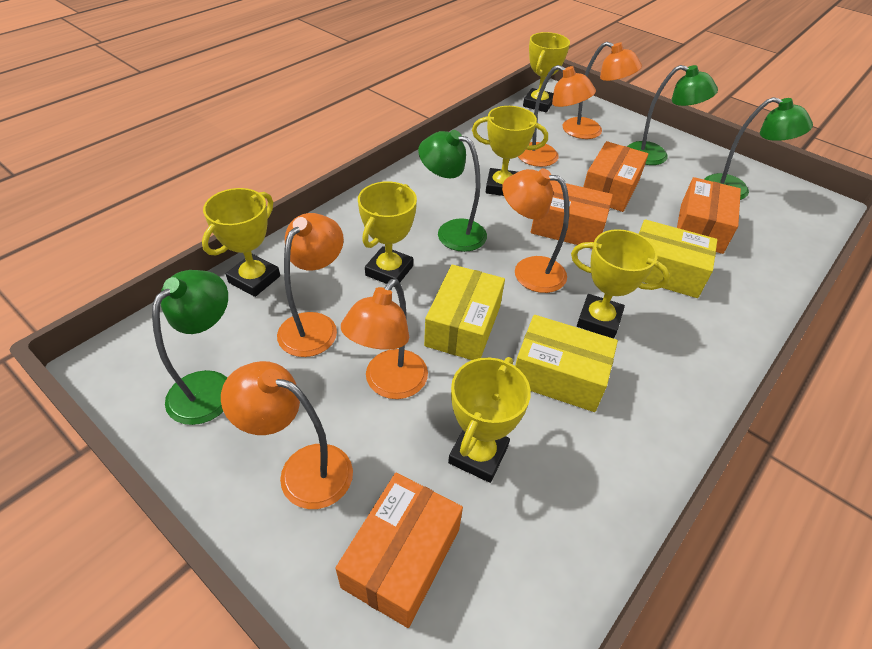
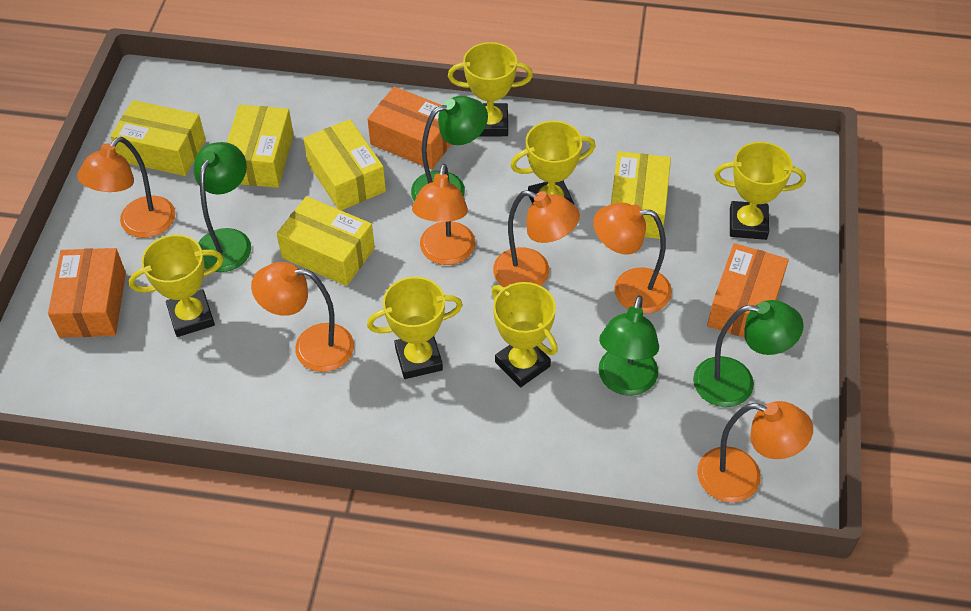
orange box: [335,473,463,628] [531,180,613,249] [583,141,649,212] [677,177,741,254] = 4 -> [48,248,126,338] [368,87,451,170] [707,243,789,338] = 3
yellow box: [424,264,505,360] [515,315,618,412] [639,219,717,298] = 3 -> [110,100,206,176] [227,105,294,188] [277,196,375,286] [303,119,386,211] [611,151,671,239] = 5

